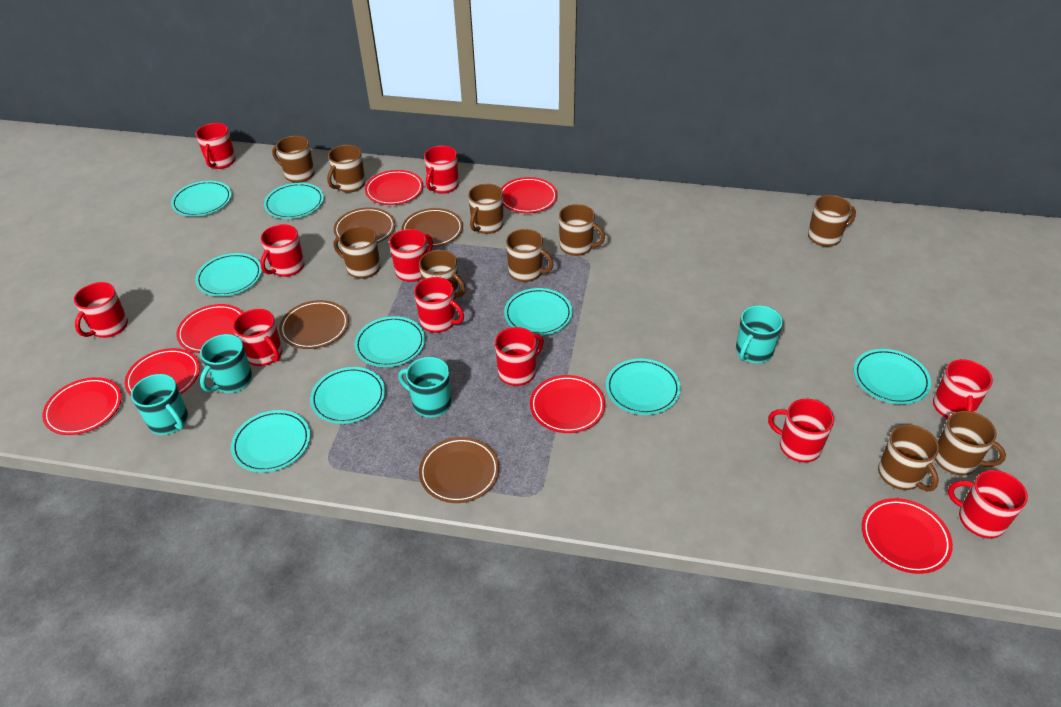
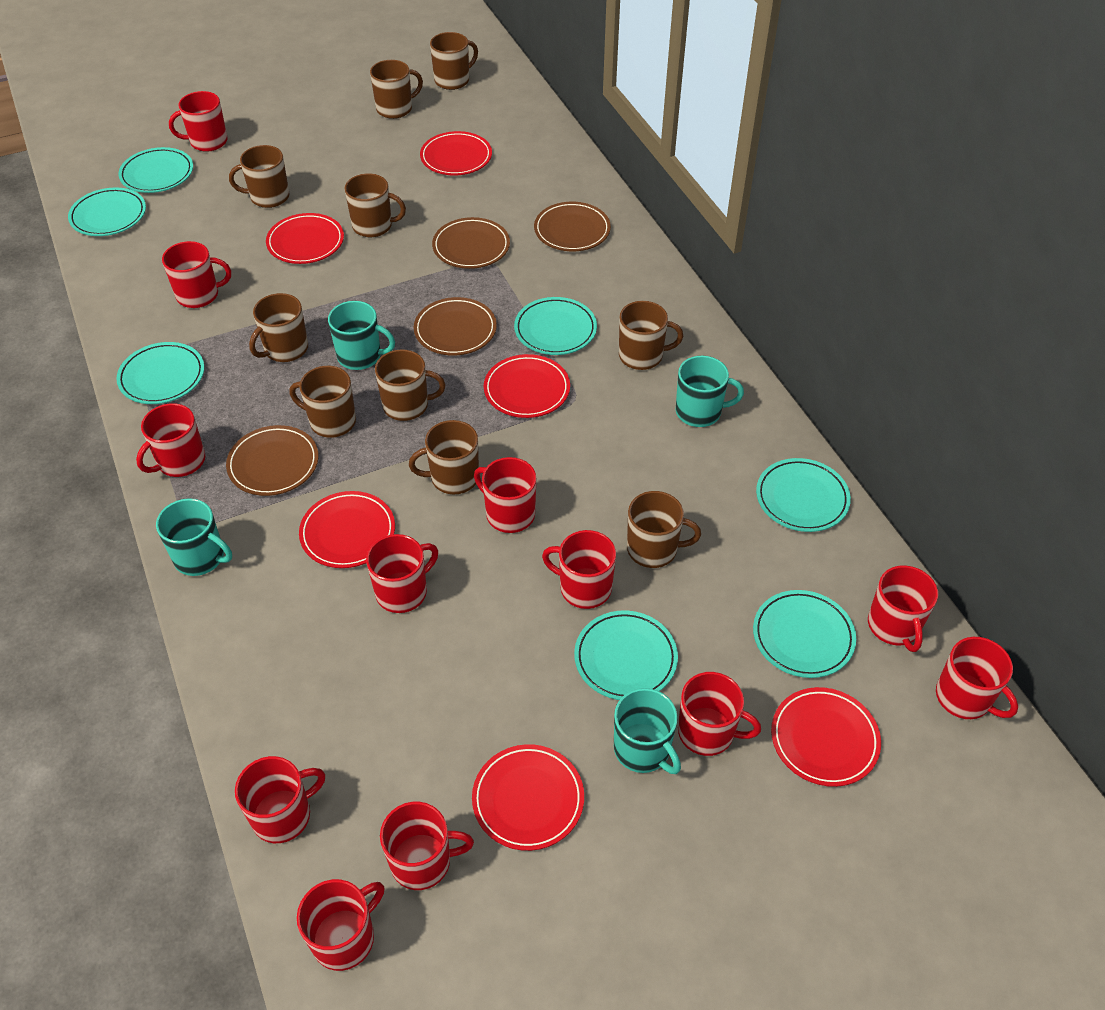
red mug: [74,282,128,338] [196,123,236,169] [233,309,282,366] [260,224,304,277] [389,229,433,282] [414,277,464,333] [424,146,459,194] [495,327,544,386] [768,399,834,462] [933,359,993,418] [948,470,1028,538] = 11 -> [136,403,205,477] [162,241,231,308] [169,91,228,152] [235,756,325,843] [297,879,384,971] [366,534,438,613] [380,802,474,890] [474,457,536,533] [542,530,616,609] [678,672,761,756] [868,565,938,652] [936,637,1018,719] = 12
red plate: [42,377,122,435] [125,348,200,396] [176,304,243,353] [365,170,423,205] [501,177,558,213] [530,375,605,433] [862,498,953,574] = 7 -> [266,213,344,264] [299,491,395,568] [420,131,492,175] [472,744,584,851] [484,354,570,418] [771,687,881,787] = 6
turquoise plate: [171,181,232,217] [195,253,262,297] [231,410,310,472] [264,183,324,219] [310,367,385,424] [355,316,425,367] [504,288,572,336] [606,359,681,415] [854,349,931,404] = 9 -> [68,187,146,236] [116,342,204,404] [118,147,193,193] [514,297,597,355] [574,610,678,700] [753,590,856,678] [756,458,851,532] = 7

